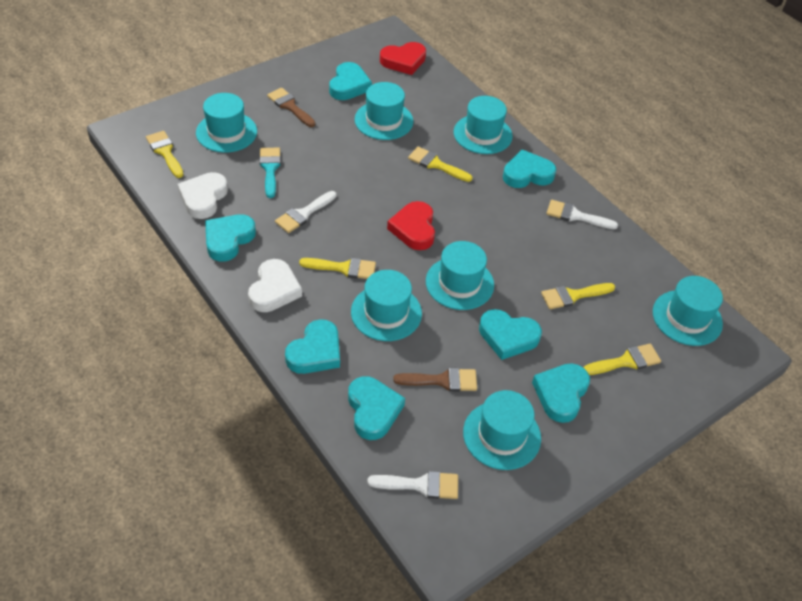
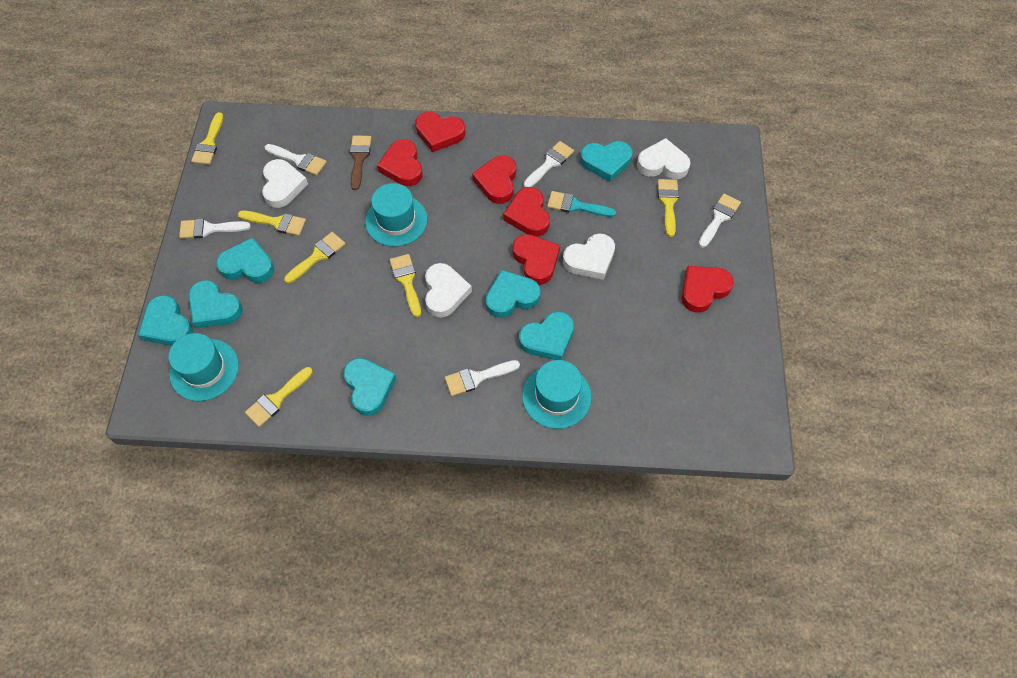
brown brush: [267,88,315,127] [393,368,477,391] = 2 -> [349,135,371,190] = 1
red heart: [380,42,426,75] [387,201,435,250] = 2 -> [377,139,422,186] [415,112,465,152] [472,155,516,204] [504,187,550,237] [512,234,560,285] [682,266,734,313] = 6
turquoise hat: [196,93,257,153] [351,270,422,341] [355,82,413,140] [426,241,494,310] [454,96,513,154] [463,390,541,470] [653,276,723,346] = 7 -> [169,333,239,401] [365,183,427,247] [522,360,592,429] = 3
white brush: [275,191,336,233] [367,471,458,499] [546,200,618,229] = 3 -> [179,218,251,239] [265,144,327,176] [445,360,520,396] [524,141,574,187] [699,193,741,248] = 5
white heart: [178,172,228,219] [248,259,302,312] = 2 -> [262,159,308,208] [425,263,472,318] [563,233,615,280] [637,138,690,179] = 4
yellow brush: [146,131,183,178] [299,258,376,279] [408,147,473,182] [541,283,615,309] [584,344,661,375] = 5 -> [191,112,224,165] [238,211,306,236] [245,367,313,427] [284,232,345,283] [390,254,421,317] [658,179,679,237] = 6

